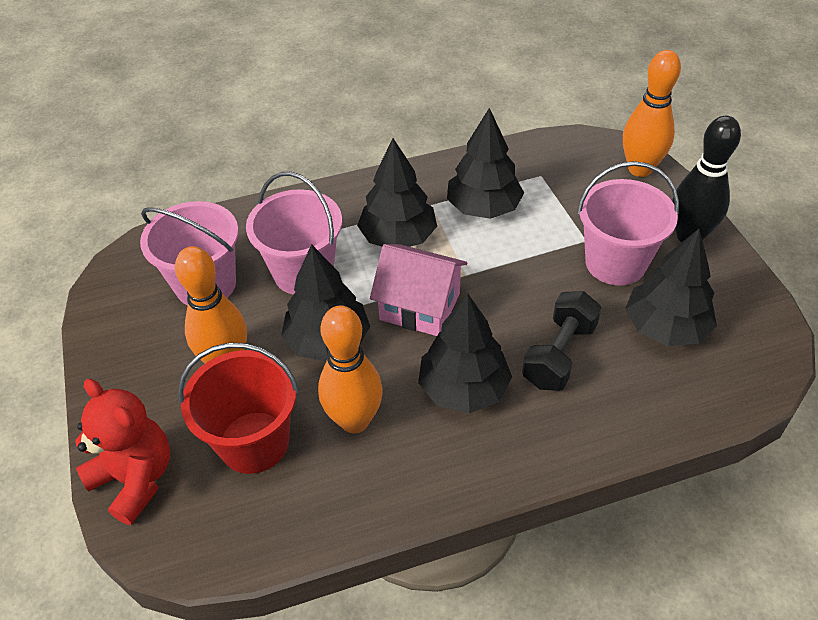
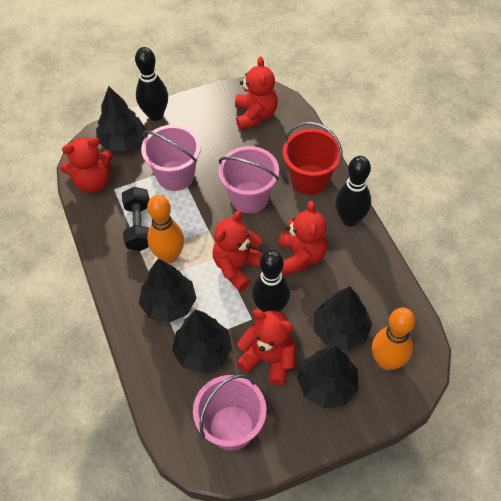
black bowling pin: [672,116,741,242] = 1 -> [135,47,168,121] [252,250,290,312] [335,156,371,226] = 3
orange bowling pin: [175,246,247,363] [318,306,383,433] [623,50,681,177] = 3 -> [147,195,184,263] [372,307,415,370] = 2
pink house: [370,244,468,336] = 1 -> none = 0
red teddy bear: [75,379,170,525] = 1 -> [60,137,113,193] [212,210,263,291] [235,57,278,130] [236,309,295,386] [278,201,328,275] = 5

